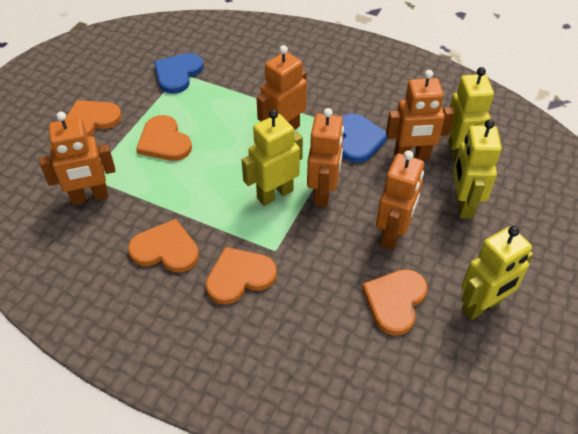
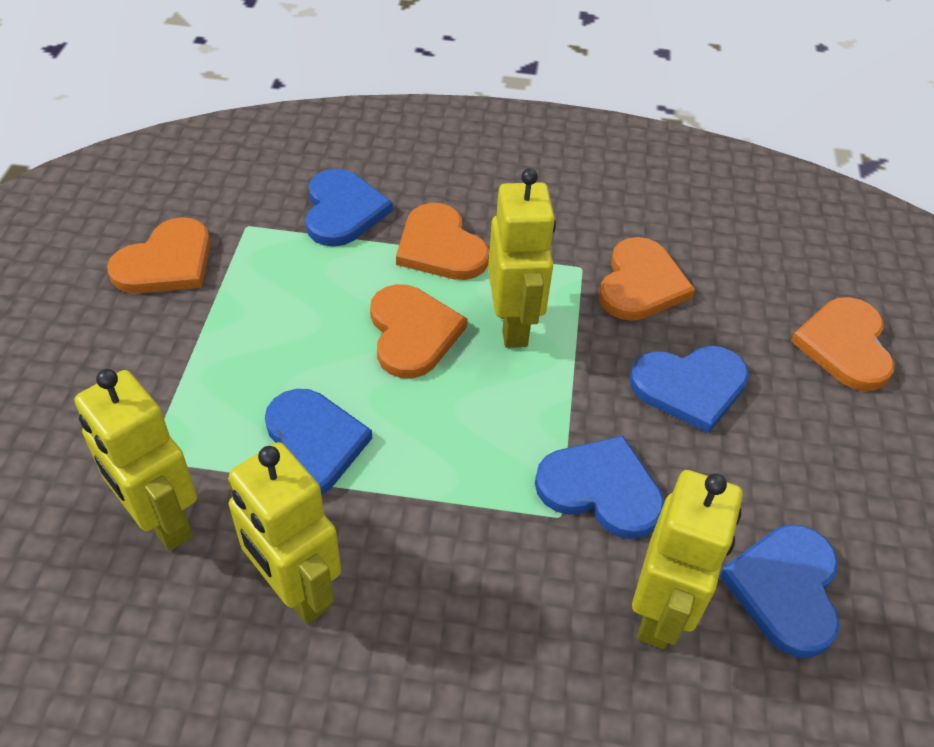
blue heart: [154,53,203,94] [342,114,388,163] = 2 -> [265,389,372,496] [306,169,393,247] [535,436,665,539] [630,346,749,433] [719,525,840,658] = 5
orange robot: [39,112,116,205] [257,45,307,130] [307,108,344,207] [376,150,424,250] [386,70,455,160] = 5 -> none = 0

